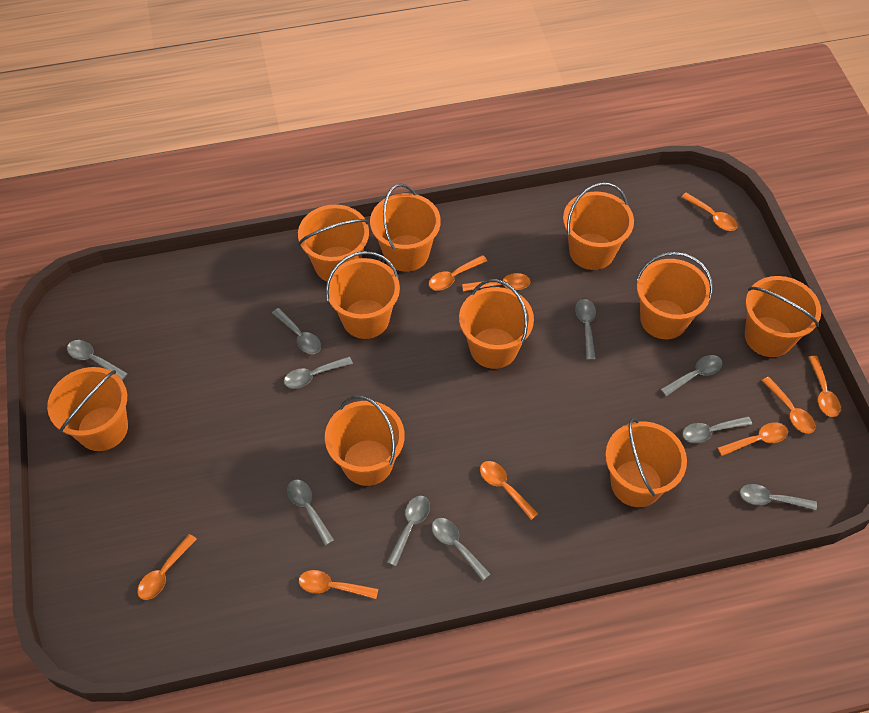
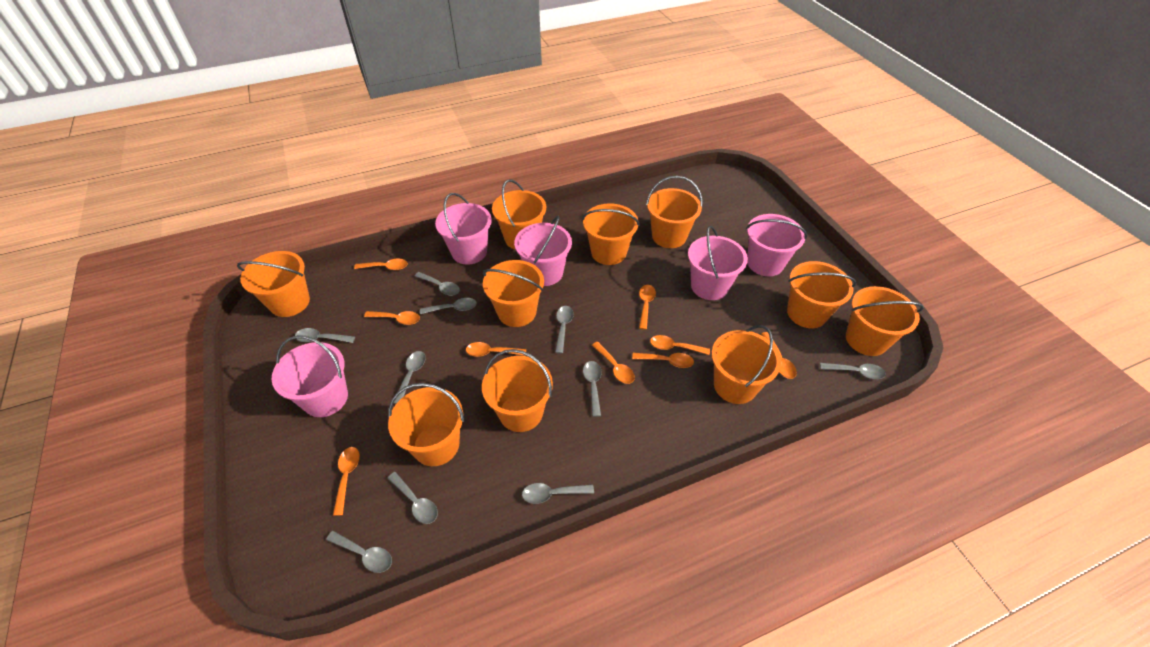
pink bucket: none = 0 -> [271,335,348,417] [435,193,492,265] [514,216,572,286] [688,226,748,300] [746,214,807,276] = 5

